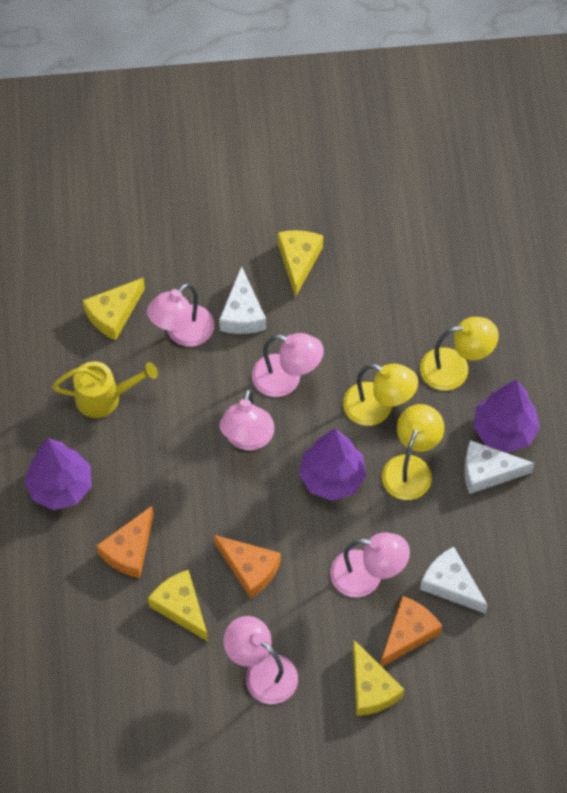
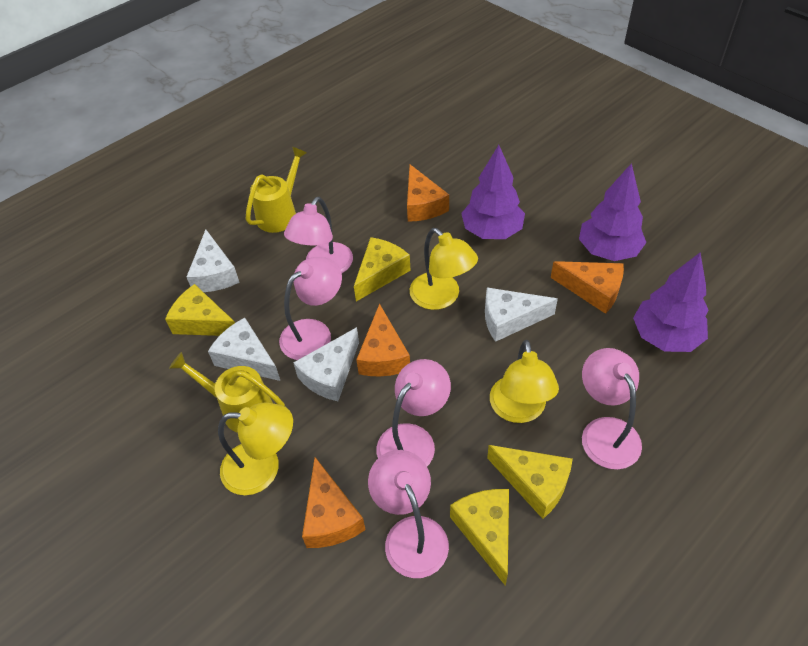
orange cheese: [97,506,154,578] [214,535,281,599] [381,596,442,667] = 3 -> [302,457,366,548] [356,303,410,376] [407,165,449,222] [551,261,624,314] = 4
white cheese: [219,266,266,334] [420,547,488,614] [464,440,535,494] = 3 -> [187,230,240,292] [208,318,280,381] [293,327,359,401] [485,287,558,342] = 4
yellow watering can: [52,361,158,418] = 1 -> [169,352,285,433] [246,147,307,233] = 2

